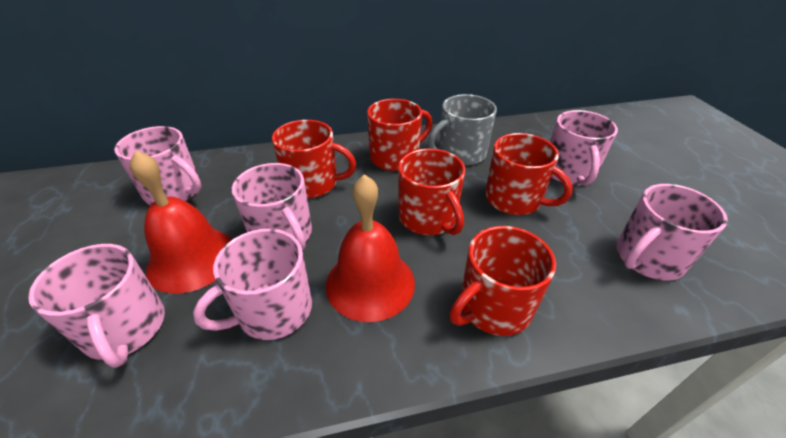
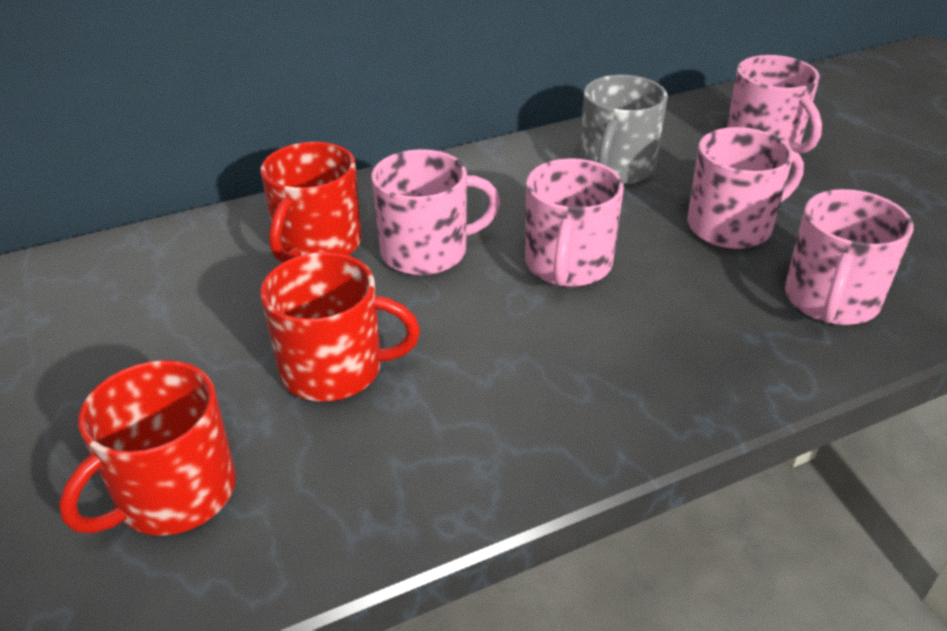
pink mug: [28,244,165,368] [114,126,202,205] [193,229,312,340] [232,163,312,251] [550,110,618,186] [616,184,728,280] = 6 -> [371,149,500,275] [525,158,624,287] [687,127,804,249] [727,55,822,153] [785,189,914,325] = 5
red bell: [129,150,232,294] [326,174,415,322] = 2 -> none = 0
red mug: [272,120,356,198] [367,99,432,171] [398,149,465,235] [450,226,556,336] [485,133,573,215] = 5 -> [59,360,236,536] [260,252,420,401] [261,142,362,263] = 3

